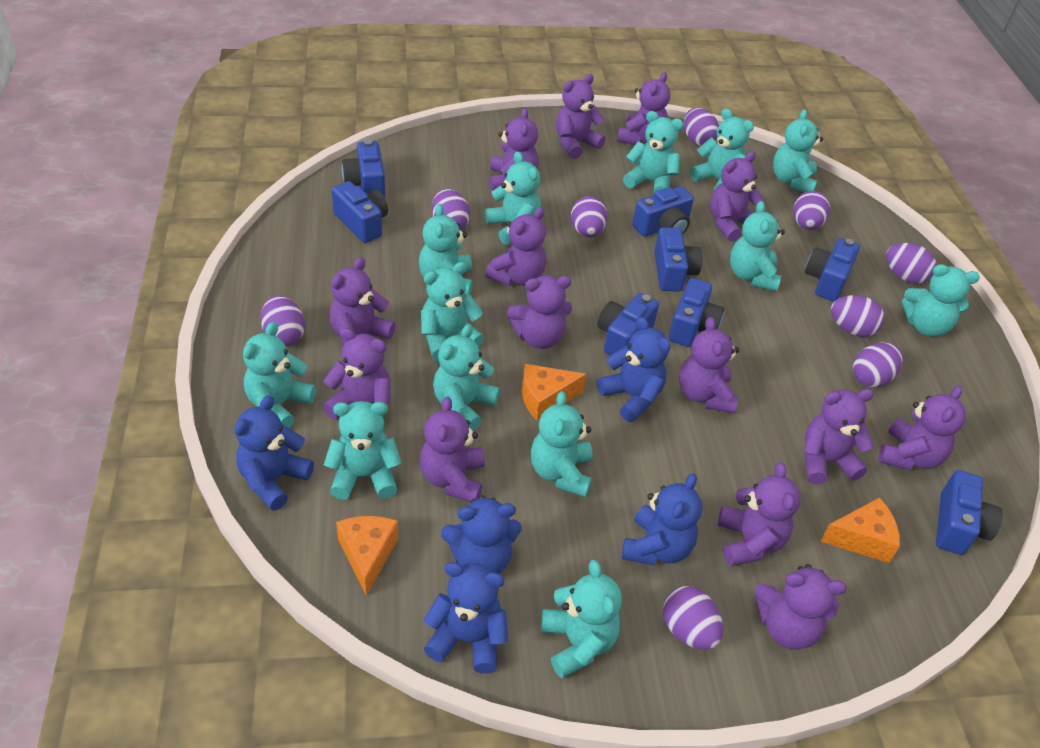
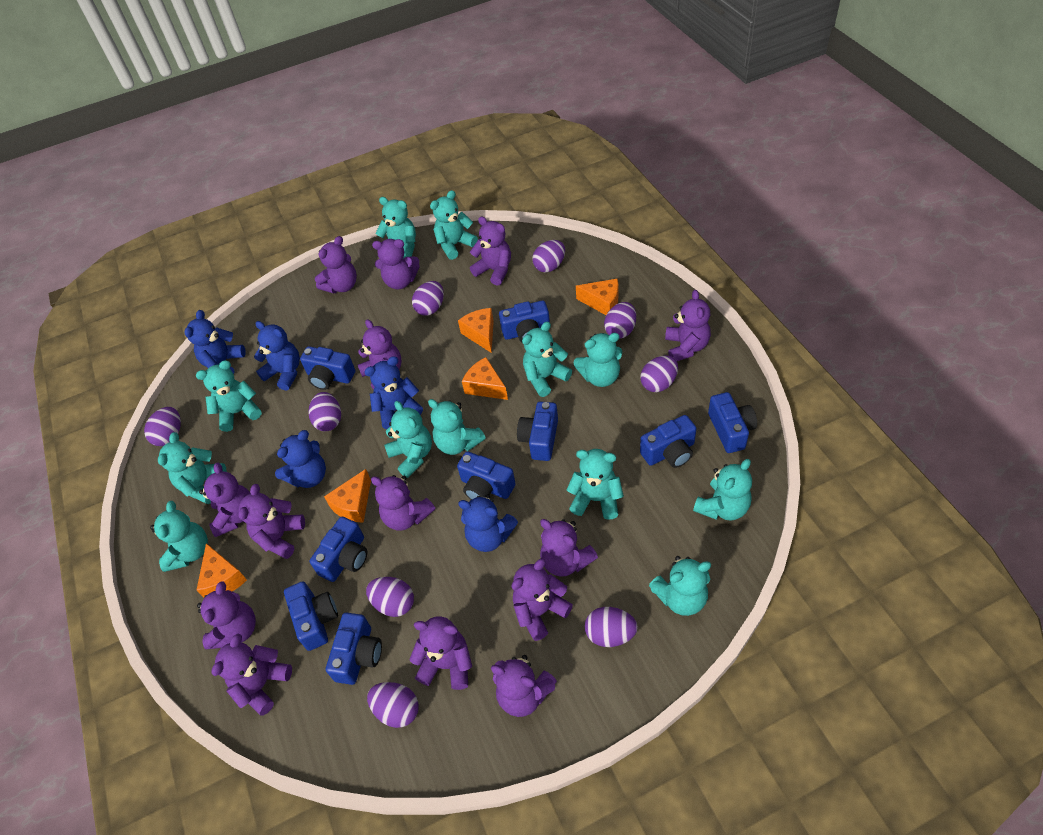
blue camera: [332,181,388,243] [342,140,385,198] [597,293,659,355] [633,186,694,237] [654,227,702,292] [669,278,724,347] [805,238,860,301] [936,470,1003,555] = 8 -> [284,581,338,651] [300,346,355,390] [310,517,367,582] [326,613,382,685] [457,451,516,500] [499,300,550,343] [517,402,558,461] [640,415,697,468] [708,392,757,453] = 9
orange cheese: [336,516,398,596] [522,364,586,421] [820,498,900,563] = 3 -> [196,543,247,598] [324,469,371,523] [458,308,494,353] [462,357,508,400] [576,279,618,315] = 5
turquoise teddy bear: [243,322,316,428] [324,401,402,500] [419,204,473,296] [421,262,484,361] [433,324,500,431] [485,151,541,245] [531,391,593,497] [541,559,622,678] [623,111,684,193] [690,108,754,190] [730,201,785,291] [773,109,823,192] [902,264,980,337] = 13 -> [150,501,208,572] [158,432,227,504] [196,360,262,432] [375,197,416,258] [384,401,432,478] [428,399,486,455] [430,190,478,260] [522,322,572,397] [567,449,624,520] [573,333,623,387] [649,556,711,616] [693,459,752,521] = 12

